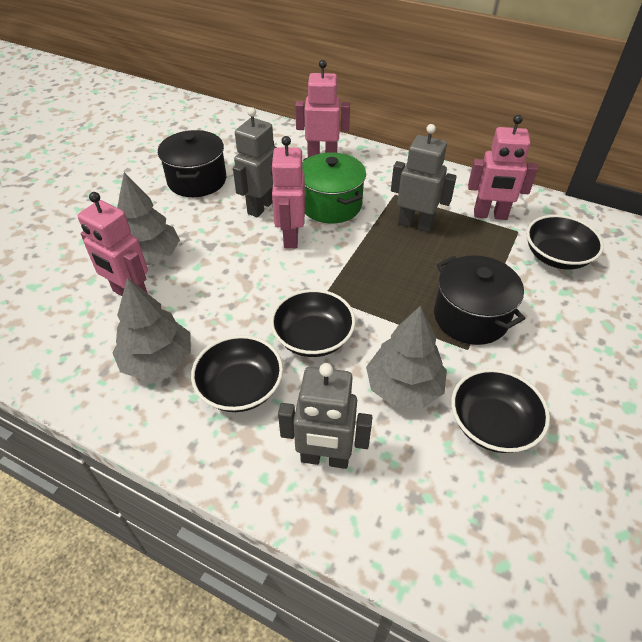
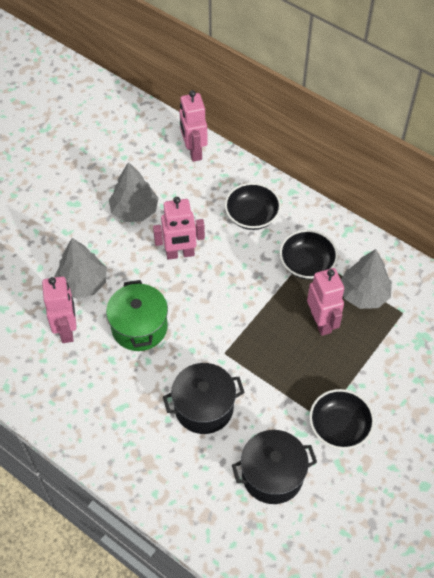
black bowl: [191,335,283,412] [270,289,355,357] [451,369,550,453] [526,215,604,270] = 4 -> [225,183,281,230] [280,230,338,280] [309,389,375,450] = 3
grey robot: [233,107,277,217] [278,363,372,469] [391,124,457,232] = 3 -> none = 0

